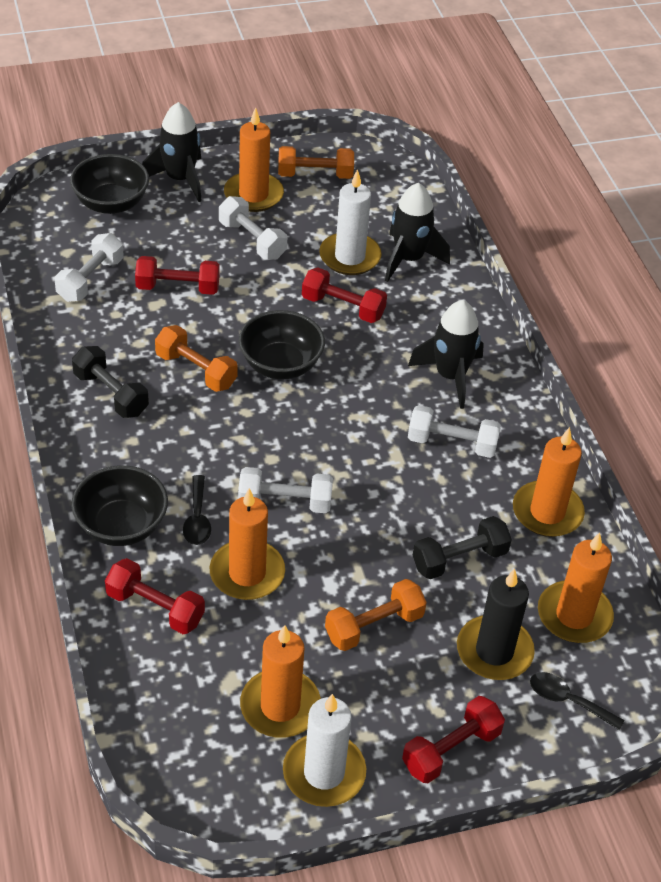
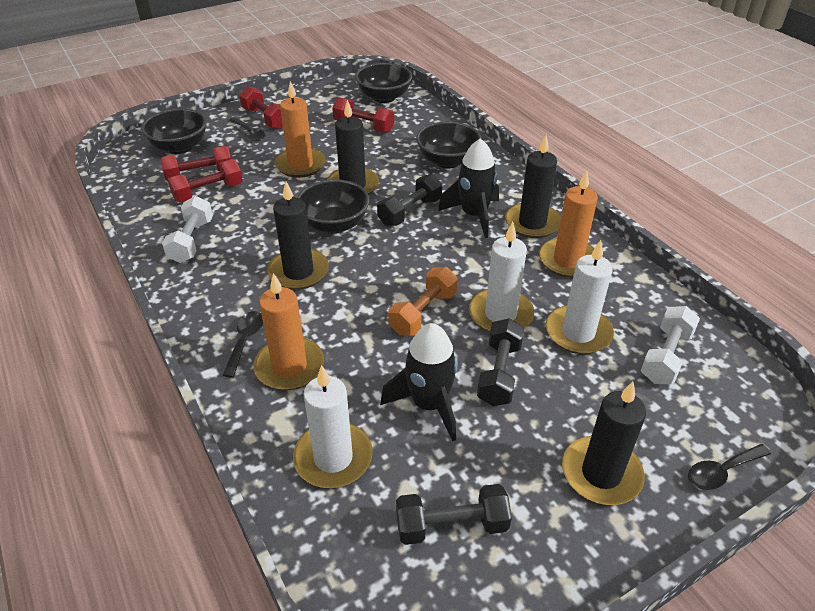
black bowl: [70,154,149,214] [71,465,168,546] [239,310,325,379] = 3 -> [141,108,207,154] [297,179,370,234] [355,63,413,103] [416,121,482,169] = 4
black candle: [457,569,535,680] = 1 -> [267,182,329,290] [327,99,379,195] [505,135,561,238] [562,382,646,505] = 4
black dumbbell: [72,346,149,418] [413,516,512,579] = 2 -> [377,174,442,226] [396,484,512,545] [477,318,524,406] = 3
black rocket: [142,102,202,202] [385,183,450,282] [408,300,484,409] = 3 -> [380,323,458,441] [438,138,499,238] = 2
black spoon: [183,475,211,545] [530,672,625,730] = 2 -> [222,311,263,378] [229,117,266,141] [688,444,771,490] = 3
orange candle: [210,488,285,600] [224,107,284,212] [240,625,321,738] [513,427,585,537] [538,532,614,643] = 5 -> [253,273,324,390] [275,81,326,178] [539,170,598,278] = 3
orange dumbbell: [155,325,238,392] [278,146,354,179] [325,579,427,651] = 3 -> [388,267,458,336] = 1
white candle: [283,694,366,807] [319,169,382,275] = 2 -> [293,365,373,488] [469,222,534,332] [546,240,614,354] = 3
white dumbbell: [55,233,124,302] [219,196,287,260] [238,467,333,513] [408,405,501,458] = 4 -> [162,196,213,263] [641,306,700,384] = 2

